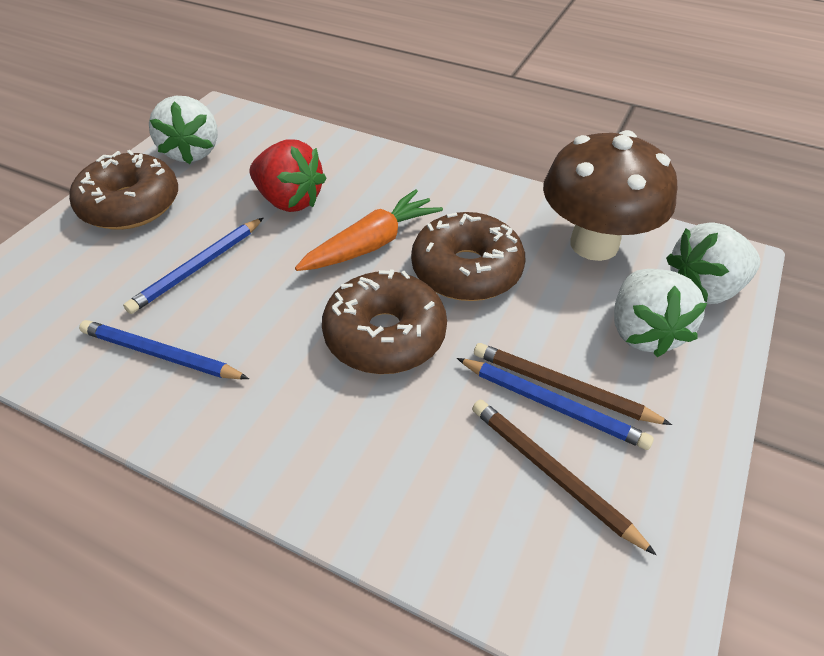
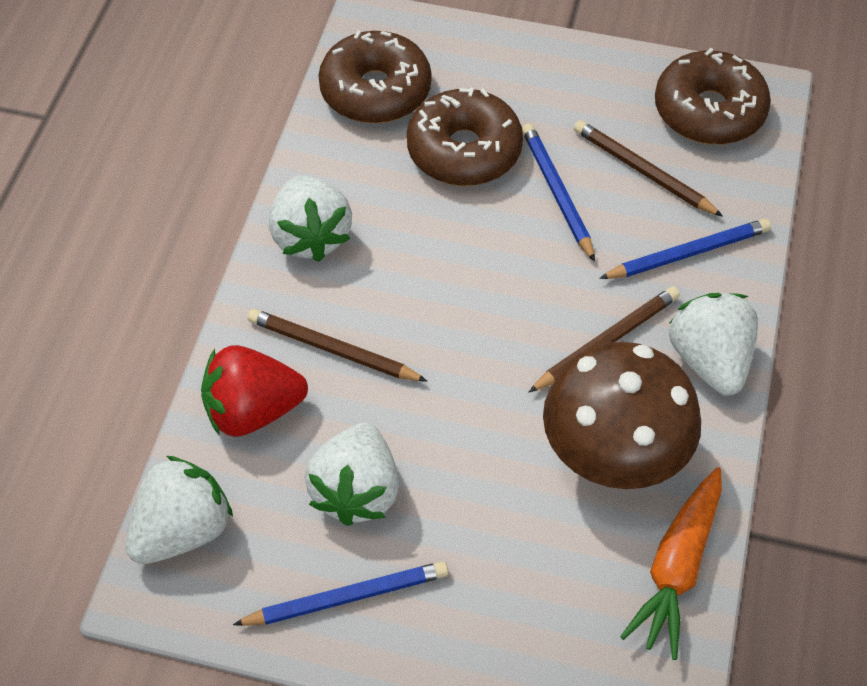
brown pencil: [472,400,656,555] [474,343,672,425] = 2 -> [247,309,427,381] [528,286,680,393] [574,120,723,217] = 3
white strawberry: [149,96,218,164] [614,269,707,357] [666,222,760,304] = 3 -> [126,456,233,564] [269,175,352,262] [305,423,399,526] [669,293,758,396] = 4

